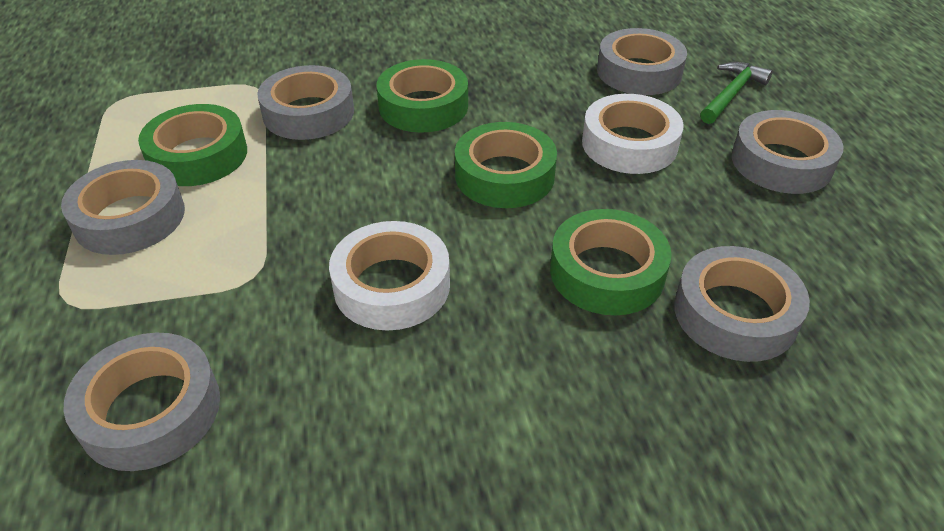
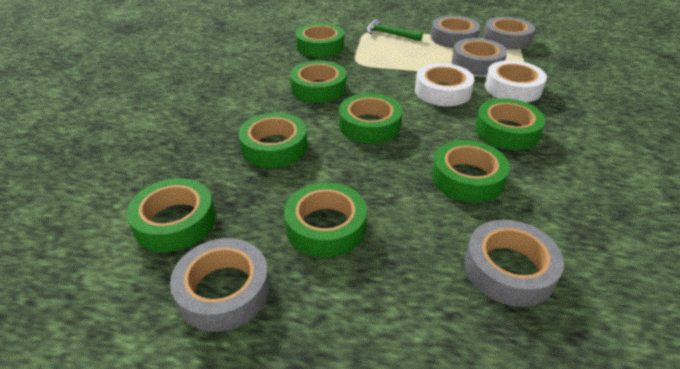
green tape: [138,104,247,186] [377,59,468,133] [455,122,557,208] [550,209,672,315] = 4 -> [126,178,216,252] [238,112,307,168] [284,182,367,258] [290,60,346,103] [296,23,344,57] [339,93,402,144] [432,140,510,203] [475,98,545,150] = 8
grey tape: [61,160,185,255] [63,333,220,471] [257,65,354,140] [597,28,687,95] [674,246,810,362] [731,110,844,194] = 6 -> [170,238,270,332] [431,16,480,48] [452,38,507,75] [465,220,564,307] [483,17,535,50] = 5

